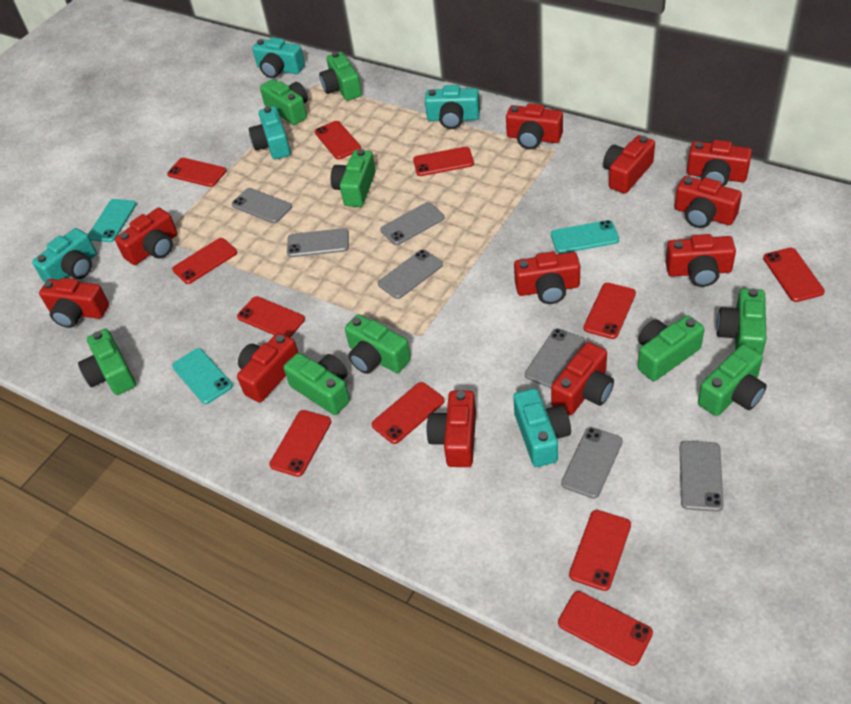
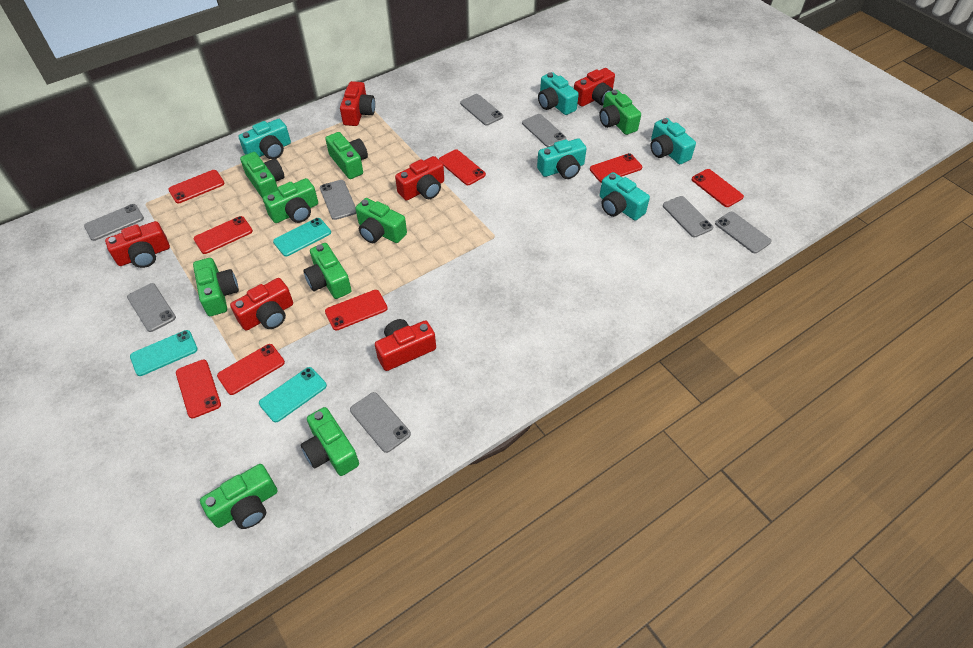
grey phone: [232,188,292,223] [287,228,349,257] [378,250,443,299] [380,202,445,245] [525,328,585,388] [561,427,623,499] [680,441,724,512] = 7 -> [84,204,144,241] [127,283,176,332] [320,180,356,220] [350,392,411,453] [460,94,503,125] [522,114,566,147] [663,196,713,237] [715,212,772,253] = 8
red camera: [39,278,109,328] [115,208,178,265] [237,333,298,403] [427,391,476,467] [506,103,563,149] [514,252,580,304] [551,342,614,415] [603,135,655,194] [665,234,736,287] [674,176,742,228] [687,140,752,186] = 11 -> [105,221,170,268] [230,278,293,331] [340,81,375,126] [375,319,436,371] [395,156,444,201] [574,68,615,107] = 6
red phone: [167,158,226,187] [172,238,237,284] [237,296,305,337] [269,410,331,477] [315,121,361,160] [372,382,444,444] [413,147,474,176] [558,591,653,666] [569,510,631,591] [584,283,636,339] [763,248,825,302] = 11 -> [168,170,225,203] [176,360,221,419] [194,216,253,254] [217,344,285,395] [325,290,388,331] [439,149,486,185] [590,153,642,183] [692,169,744,207] = 8

